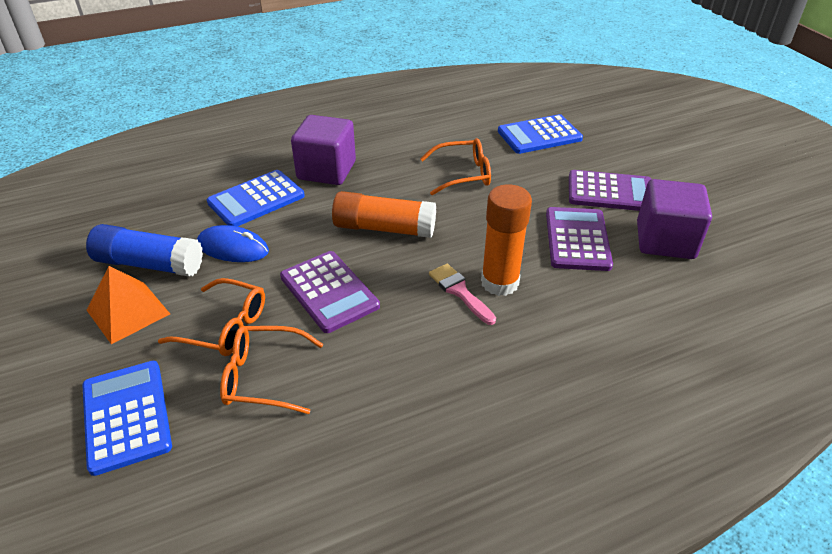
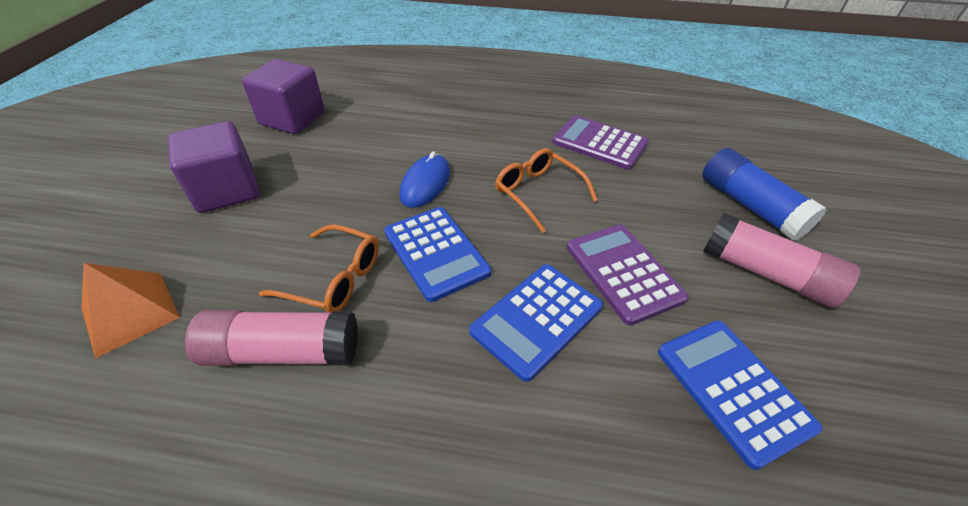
orange glasses: [158,278,265,356] [220,326,323,414] [420,138,491,195] = 3 -> [259,224,379,313] [495,148,598,233] = 2
orange glue stick: [332,191,436,238] [481,184,532,296] = 2 -> none = 0
pink brush: [429,264,496,325] = 1 -> none = 0
pink glue stick: none = 0 -> [185,310,358,366] [703,213,861,308] = 2
purple calculator: [280,251,380,333] [546,207,613,271] [569,170,651,211] = 3 -> [552,115,649,170] [567,224,689,325] = 2

